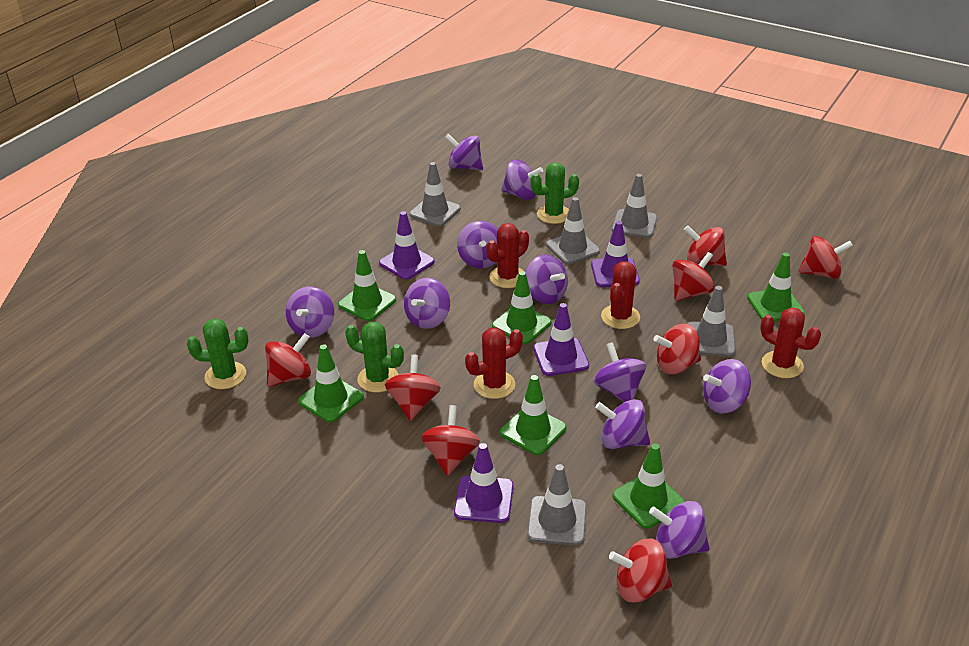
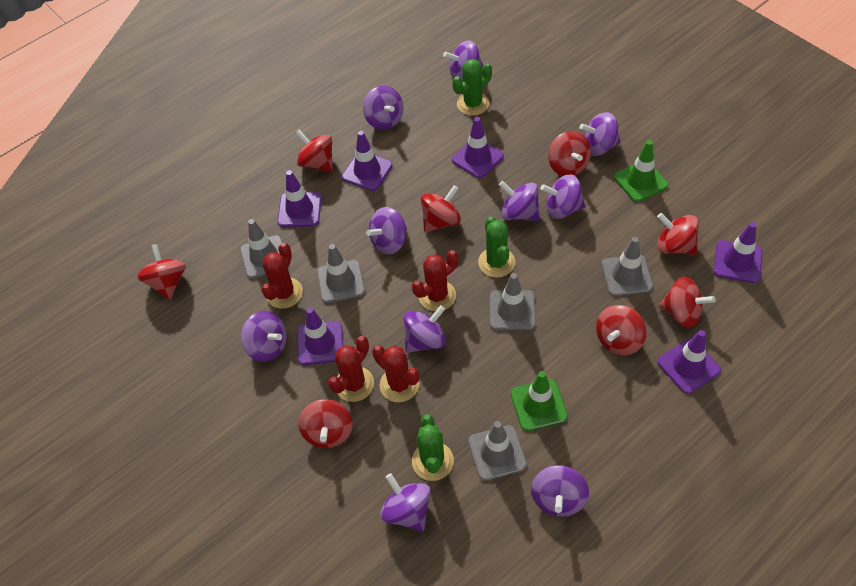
green traffic cone: [298,344,364,422] [338,250,396,321] [492,271,551,344] [500,375,566,455] [612,443,685,528] [747,253,805,322] = 6 -> [511,371,568,431] [614,140,668,202] = 2
purple traffic cone: [379,211,435,280] [454,443,514,523] [533,303,589,376] [591,221,640,287] = 4 -> [278,170,321,227] [297,307,343,365] [342,131,393,191] [452,117,504,178] [657,330,721,394] [714,222,762,283] = 6

